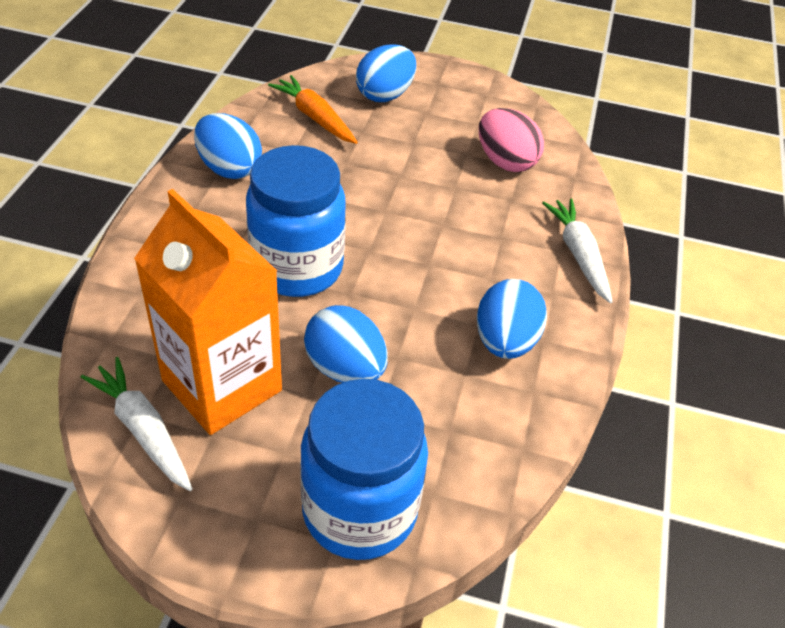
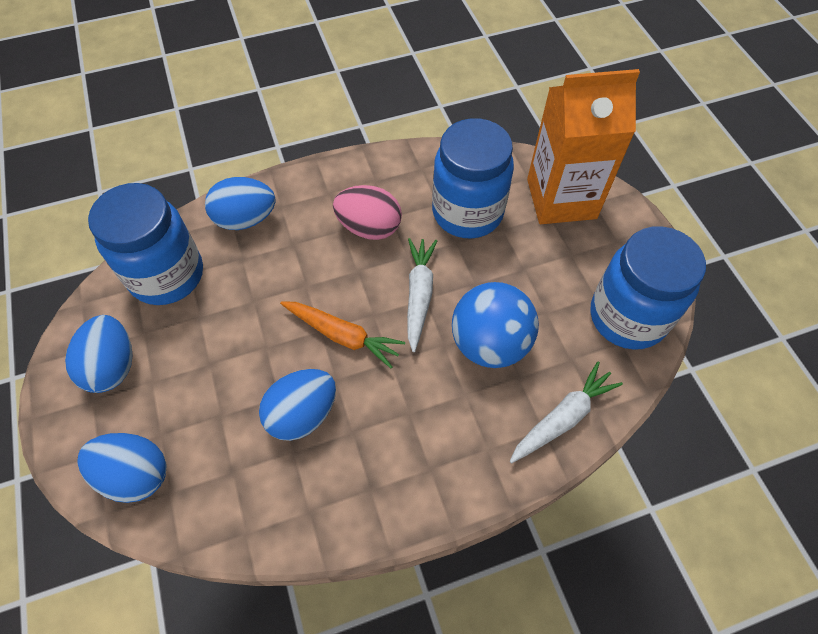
blue ball: none = 0 -> [452,282,539,368] = 1
blue jar: [246,145,346,297] [300,379,428,560] = 2 -> [88,183,203,305] [432,118,514,239] [590,226,706,350] = 3

